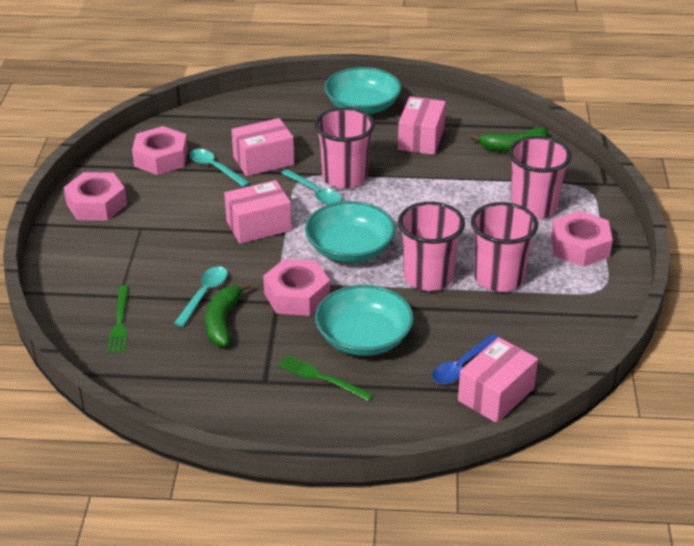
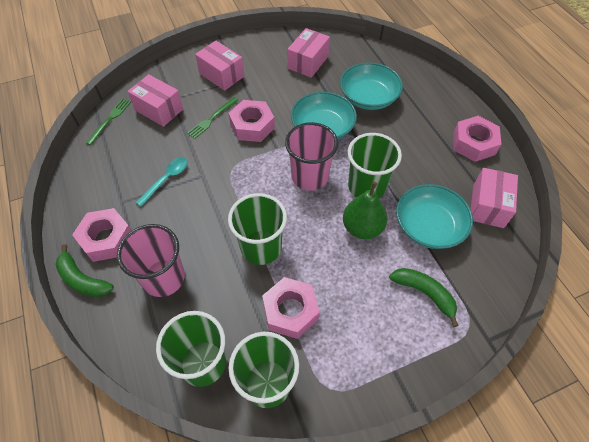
blue spoon: [432,334,499,384] = 1 -> none = 0
green cup: none = 0 -> [156,311,226,387] [228,193,287,265] [229,332,299,408] [348,133,402,199] = 4
green pear: none = 0 -> [343,182,387,239] = 1
pink cup: [315,107,375,188] [398,202,465,291] [471,202,538,292] [509,136,572,219] = 4 -> [117,224,185,297] [285,122,338,191] = 2
turquoise spoon: [174,266,228,327] [189,149,250,187] [281,169,342,205] = 3 -> [136,157,188,207] = 1

